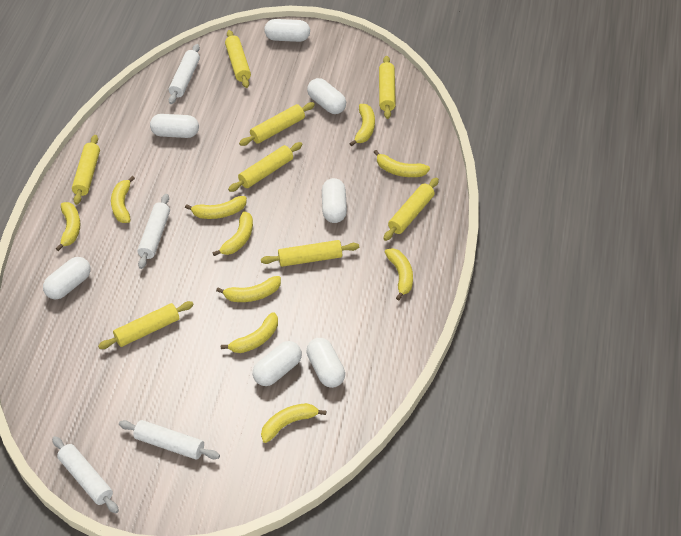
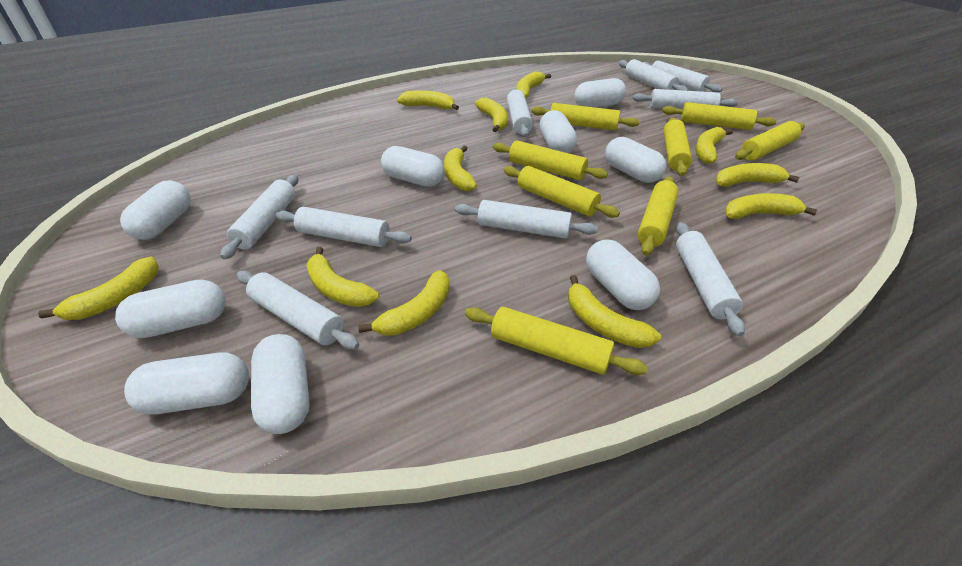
white capsule: [43,257,91,300] [150,114,199,138] [253,341,302,386] [264,19,310,42] [306,338,345,388] [307,78,346,114] [322,178,347,223] = 7 -> [115,280,226,338] [120,180,191,240] [124,352,249,415] [251,334,310,434] [381,146,444,187] [539,110,577,153] [574,78,626,107] [586,239,660,310] [605,137,667,183] = 9
white rolling pin: [52,436,119,513] [119,420,220,460] [137,194,170,269] [169,44,200,104] = 4 -> [220,175,298,259] [237,271,359,350] [275,207,412,247] [455,200,598,239] [507,89,533,137] [618,59,688,91] [633,89,738,109] [643,60,722,92] [676,222,745,336] = 9
yellow banana: [56,202,80,251] [111,176,135,223] [185,196,247,219] [212,211,253,256] [216,276,281,302] [221,312,278,353] [261,403,326,443] [349,104,375,147] [374,150,430,177] [385,248,413,300] = 10 -> [38,257,159,320] [306,247,379,307] [358,270,450,336] [397,90,459,110] [444,146,477,191] [475,98,508,132] [517,71,551,98] [568,275,661,348] [696,127,733,164] [716,163,800,187] [725,193,817,219] = 11

